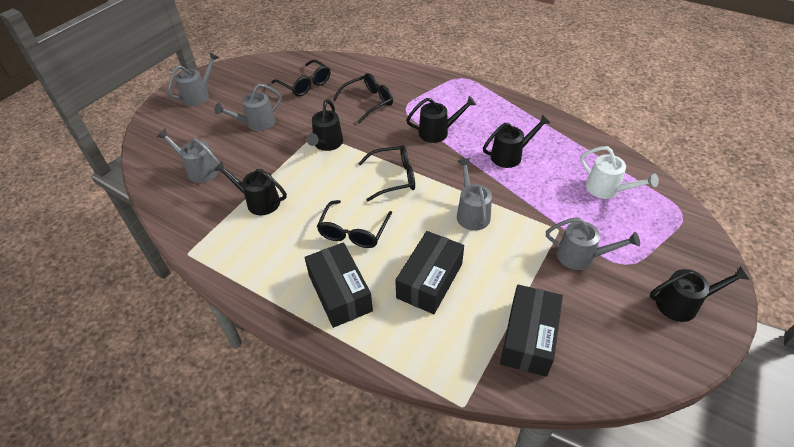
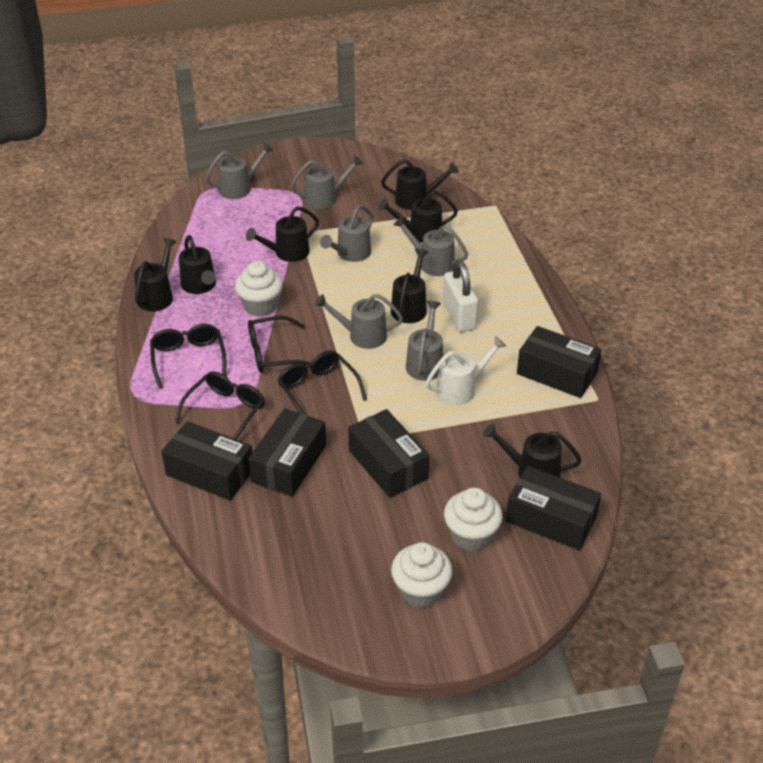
black box: [305,242,373,328] [395,231,464,314] [500,285,563,377] = 3 -> [161,421,253,500] [249,408,326,496] [348,409,429,498] [506,466,601,550] [517,326,602,398] = 5
black watering can: [213,161,287,215] [307,100,343,151] [406,96,476,143] [483,114,550,168] [650,266,750,322] = 5 -> [134,238,177,311] [179,235,216,294] [246,206,319,262] [378,191,458,243] [381,159,459,210] [391,249,428,323] [483,423,582,478] = 7
grey watering can: [157,129,220,183] [168,52,219,106] [214,84,282,131] [457,158,492,231] [546,217,640,270] = 5 -> [205,142,273,199] [290,155,363,209] [315,294,403,349] [320,205,373,262] [393,216,468,276] [406,301,443,381] = 6
white cupcake: none = 0 -> [235,261,283,317] [391,542,453,608] [444,487,503,552] = 3
white padlock: none = 0 -> [443,260,479,332] = 1

